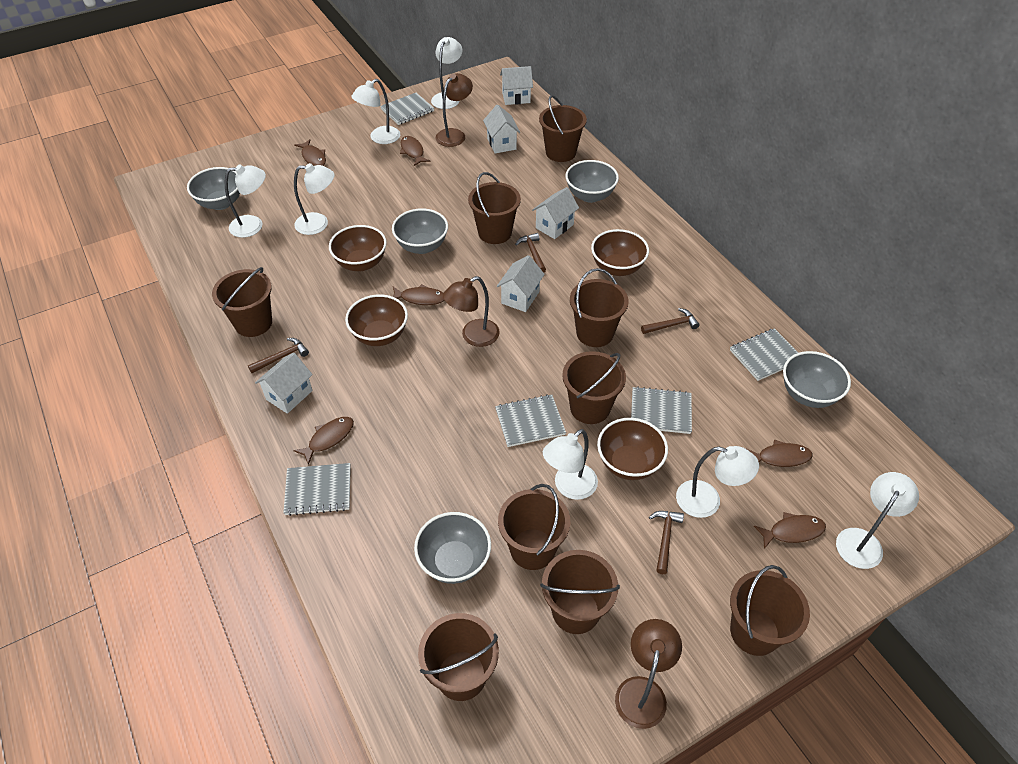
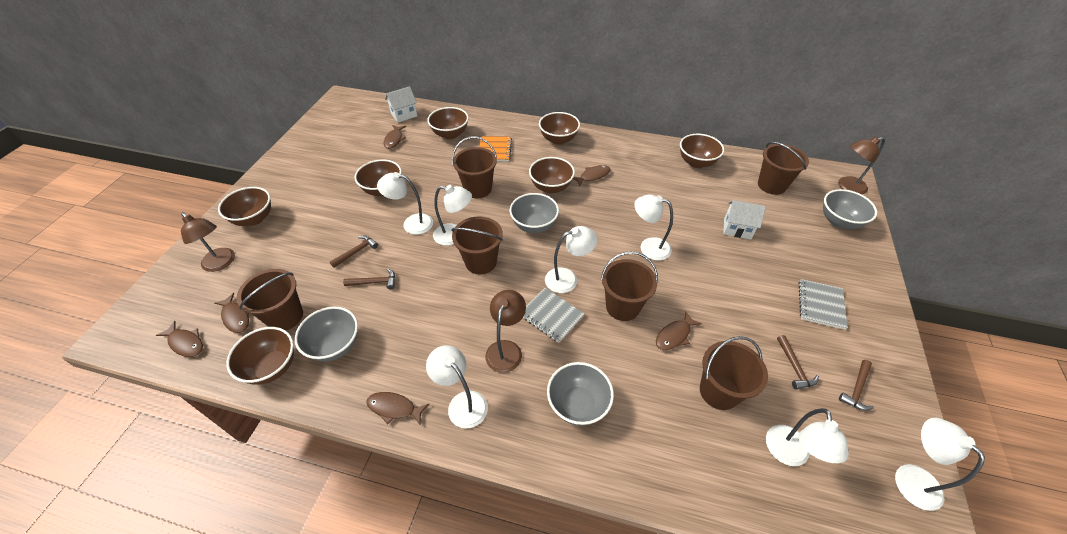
brown bowl: [329,225,387,271] [345,295,408,346] [591,229,649,276] [597,418,668,480] = 4 -> [218,187,271,226] [226,327,294,385] [354,159,402,196] [427,107,469,139] [529,157,575,193] [539,112,580,145] [680,134,724,168] = 7
brown bucket: [212,267,272,337] [418,613,499,701] [468,172,521,244] [498,484,570,570] [539,95,587,162] [540,550,620,634] [562,351,626,424] [570,268,629,347] [730,565,810,656] = 9 -> [237,269,303,331] [451,217,503,274] [452,137,497,198] [601,251,658,321] [700,336,768,410] [758,142,809,195] = 6
grey bowl: [187,167,240,210] [392,208,448,254] [414,512,491,584] [566,160,619,203] [783,351,851,408] = 5 -> [295,307,358,362] [510,193,559,233] [547,362,614,426] [823,189,877,229] = 4
grey notebook: [283,463,351,516] [380,93,434,125] [495,394,566,447] [631,387,692,434] [730,328,798,381] = 5 -> [523,288,584,343] [798,279,848,330] = 2
orange notebook: none = 0 -> [480,136,512,161] = 1
white house: [255,352,313,414] [483,105,520,153] [497,255,545,312] [500,66,533,105] [532,187,579,239] = 5 -> [385,86,417,122] [723,200,766,240] = 2

